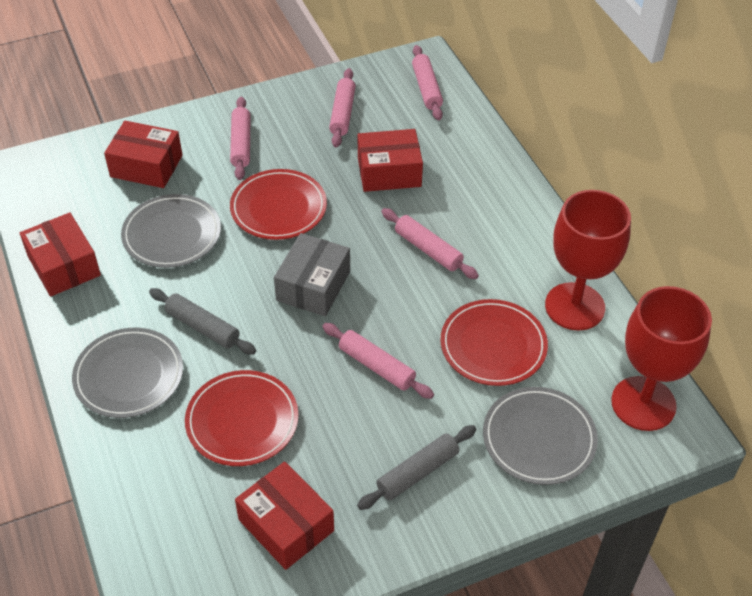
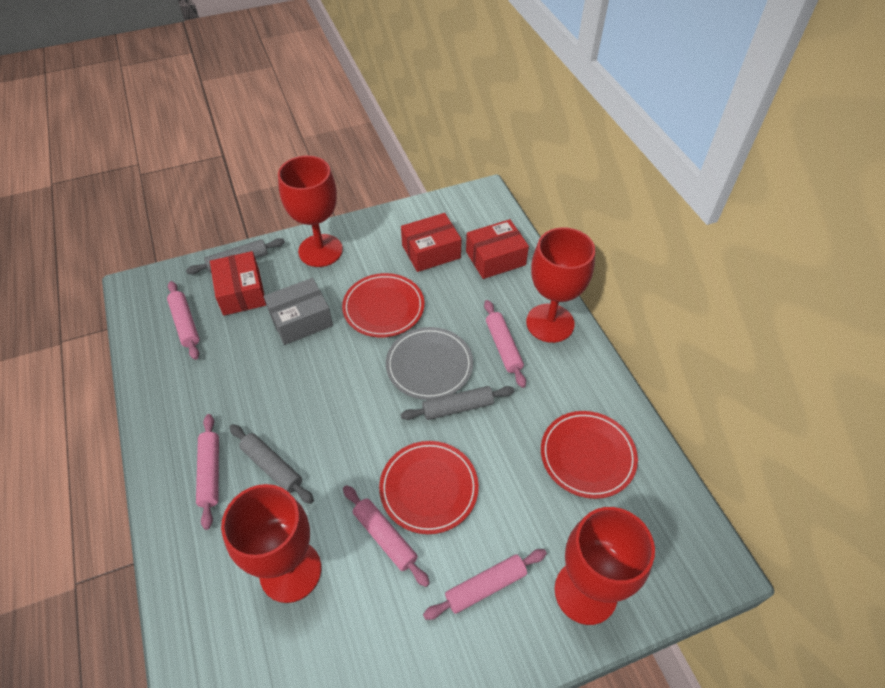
grey plate: [72,328,183,418] [121,194,221,268] [483,387,598,485] = 3 -> [386,327,473,400] = 1
grey rolling pin: [149,288,256,355] [357,425,476,510] = 2 -> [186,238,285,274] [229,424,314,504] [401,386,514,420] = 3
red box: [20,212,101,297] [104,121,182,188] [235,462,334,570] [358,129,423,192] = 4 -> [210,251,266,316] [401,213,462,272] [466,219,529,279] = 3
red goblet: [545,190,631,330] [611,286,712,431] = 2 -> [221,484,321,603] [278,156,343,267] [526,227,595,343] [554,507,655,625] = 4

